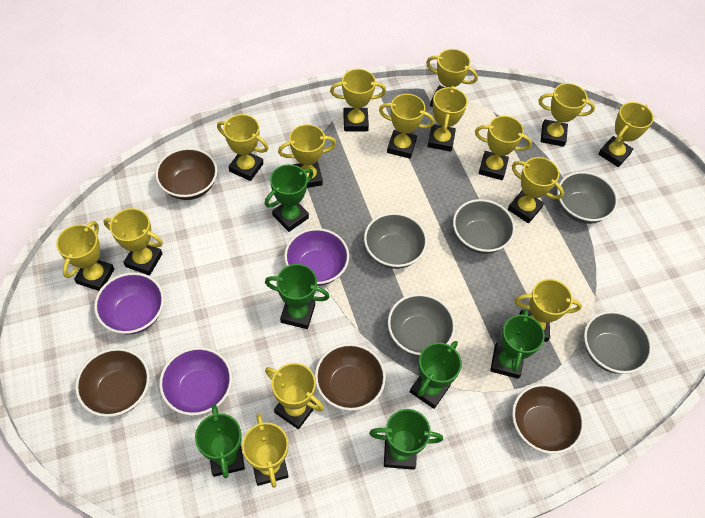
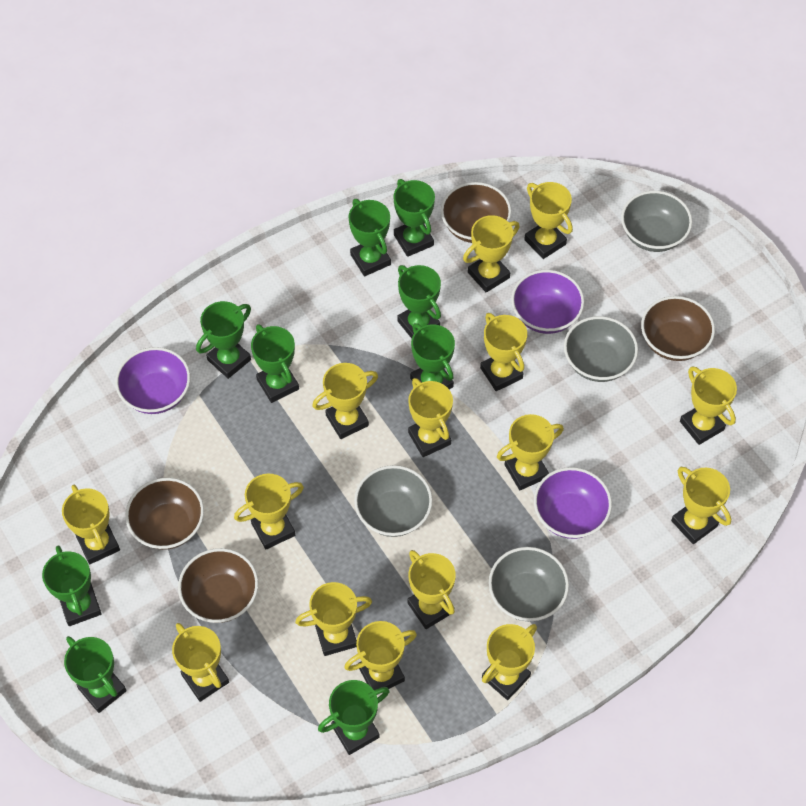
green trophy: [195,404,245,479] [265,164,313,232] [265,264,330,329] [369,409,443,470] [410,341,462,409] [490,309,545,379] = 6 -> [42,545,102,626] [64,636,127,713] [196,301,251,379] [251,324,299,403] [318,680,390,755] [348,199,391,276] [393,179,435,257] [397,265,441,338] [410,323,455,389] = 9
grey bowl: [364,213,427,269] [388,294,455,356] [453,199,515,254] [557,171,618,224] [584,311,652,374] = 5 -> [354,465,433,537] [489,547,569,622] [564,316,638,382] [621,191,692,252] = 4

